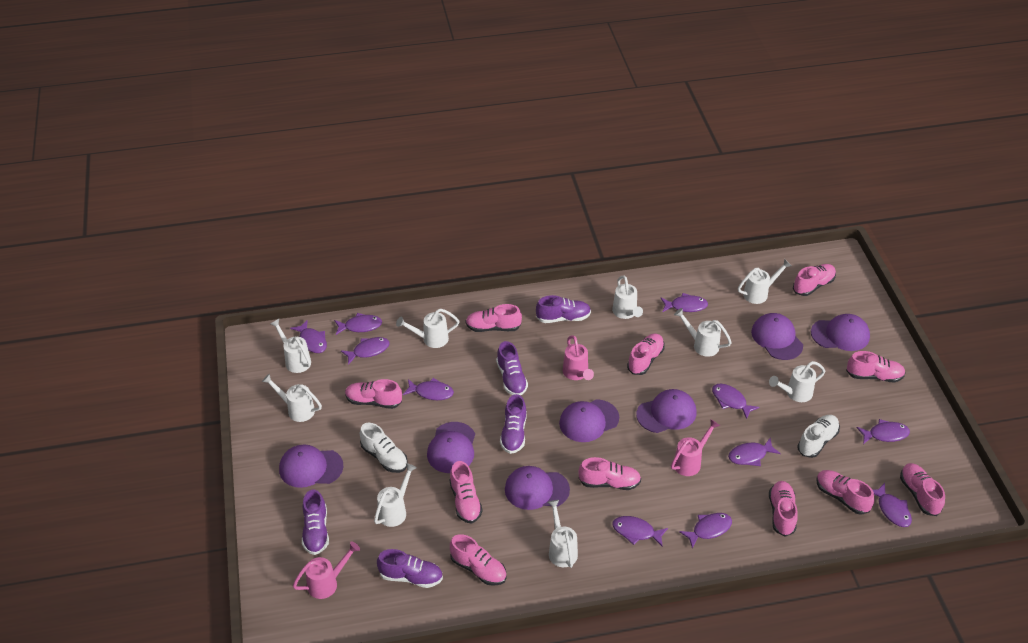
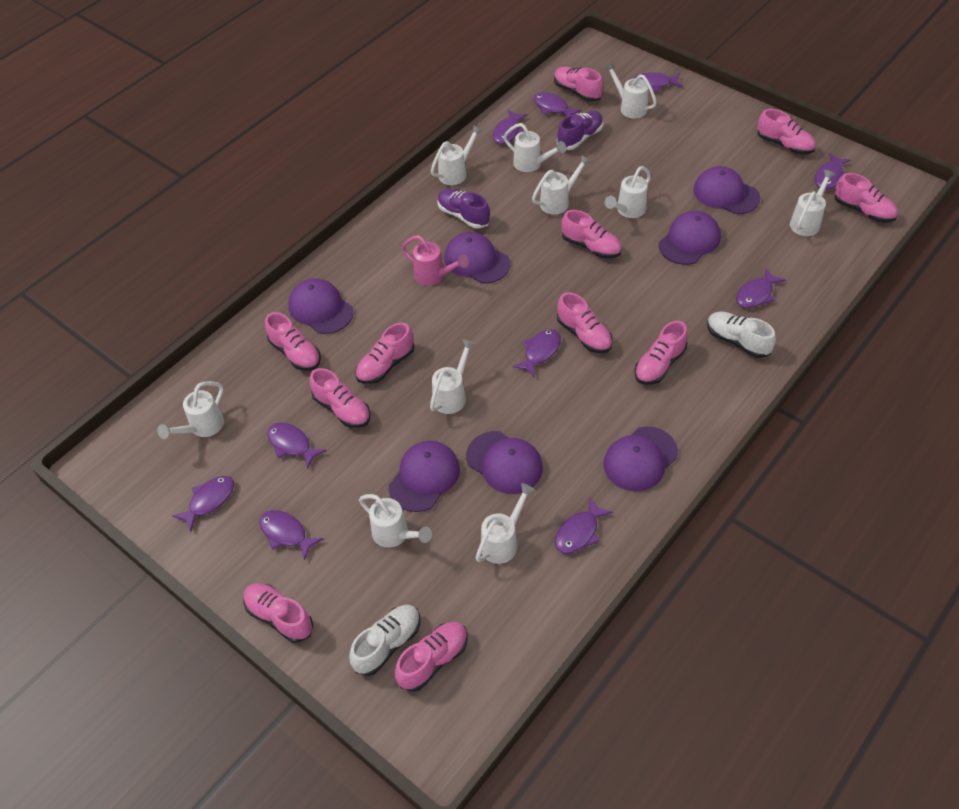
pink watering can: [293,541,360,599] [563,335,594,380] [671,419,720,476] = 3 -> [402,235,469,286] = 1
purple fish: [290,320,327,353] [334,313,382,335] [341,337,390,365] [403,378,454,400] [612,516,668,547] [660,293,708,312] [679,513,732,549] [712,384,760,419] [728,438,781,466] [857,419,910,444] [873,483,912,527] = 11 -> [172,476,234,532] [259,510,323,560] [267,423,326,469] [493,110,528,144] [512,329,561,378] [534,92,581,117] [555,497,613,554] [632,72,683,92] [736,268,786,308] [815,153,851,190] = 10
purple shoe: [302,490,329,555] [377,549,443,588] [496,341,528,395] [500,394,527,454] [536,295,591,323] = 5 -> [437,189,490,229] [557,111,603,150] = 2
white watering can: [262,373,322,422] [270,319,311,373] [374,463,417,527] [396,309,460,348] [548,500,578,568] [612,275,643,319] [674,308,732,357] [738,259,791,304] [769,361,825,402] = 9 -> [157,381,224,439] [359,494,432,548] [430,339,476,414] [431,125,482,185] [476,483,535,564] [503,123,566,172] [532,155,591,214] [603,62,657,118] [605,166,651,218] [790,170,836,236] = 10

